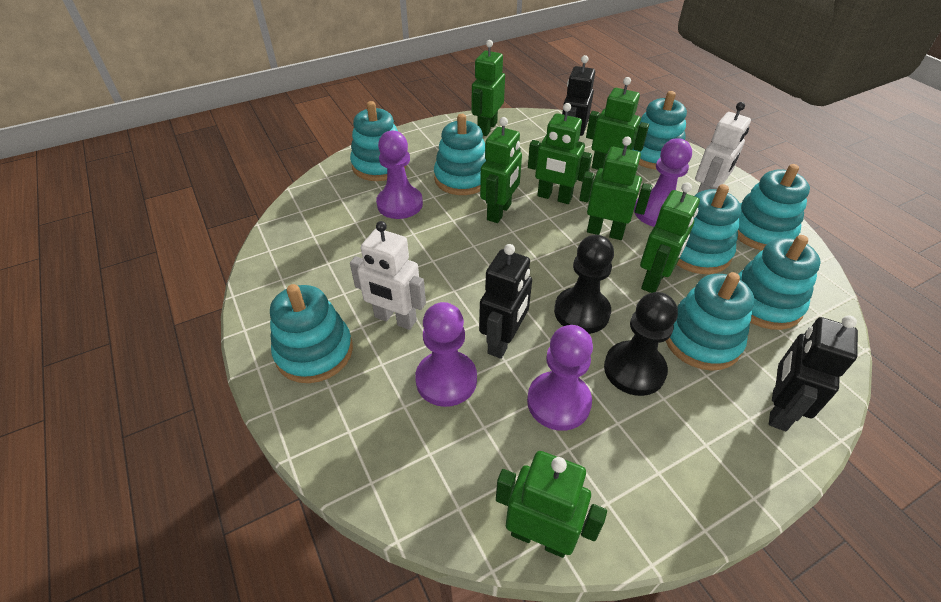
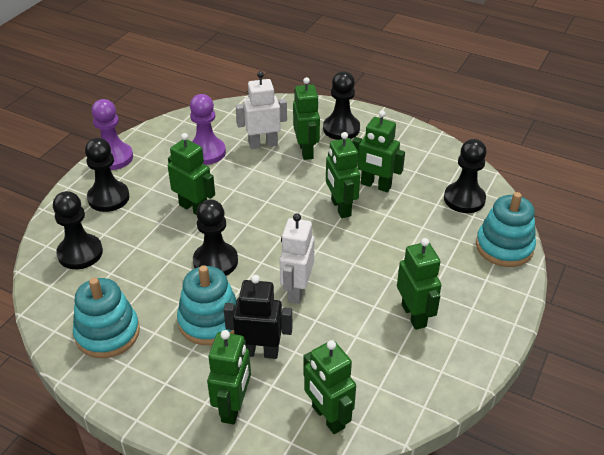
black pawn: [554,235,614,334] [604,292,678,396] = 2 -> [53,191,103,269] [85,138,130,212] [193,200,238,276] [323,71,360,140] [444,139,487,213] = 5
black robot: [479,244,532,359] [562,55,595,141] [769,316,858,431] = 3 -> [224,275,292,359] = 1
purple pawn: [376,130,423,219] [415,302,477,407] [527,325,593,431] [634,138,692,227] = 4 -> [92,99,133,170] [190,94,226,165] = 2
turquoise stacking toy: [270,284,353,383] [350,101,407,181] [434,114,486,195] [633,91,687,169] [666,272,754,371] [676,184,741,274] [738,164,810,250] [738,235,821,330] = 8 -> [73,278,140,358] [177,265,237,345] [476,192,536,267] = 3

